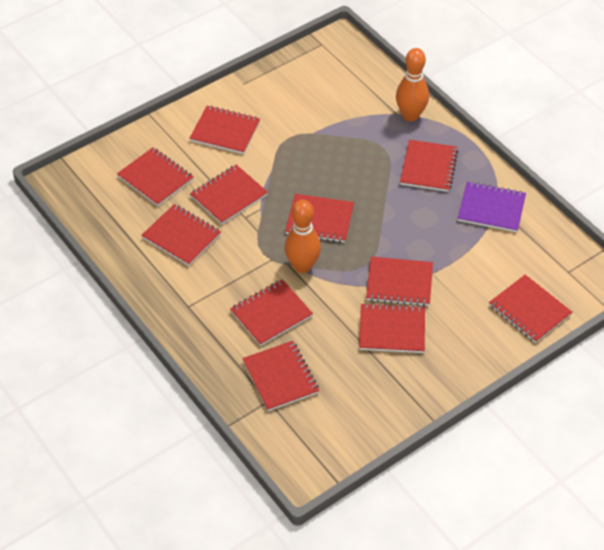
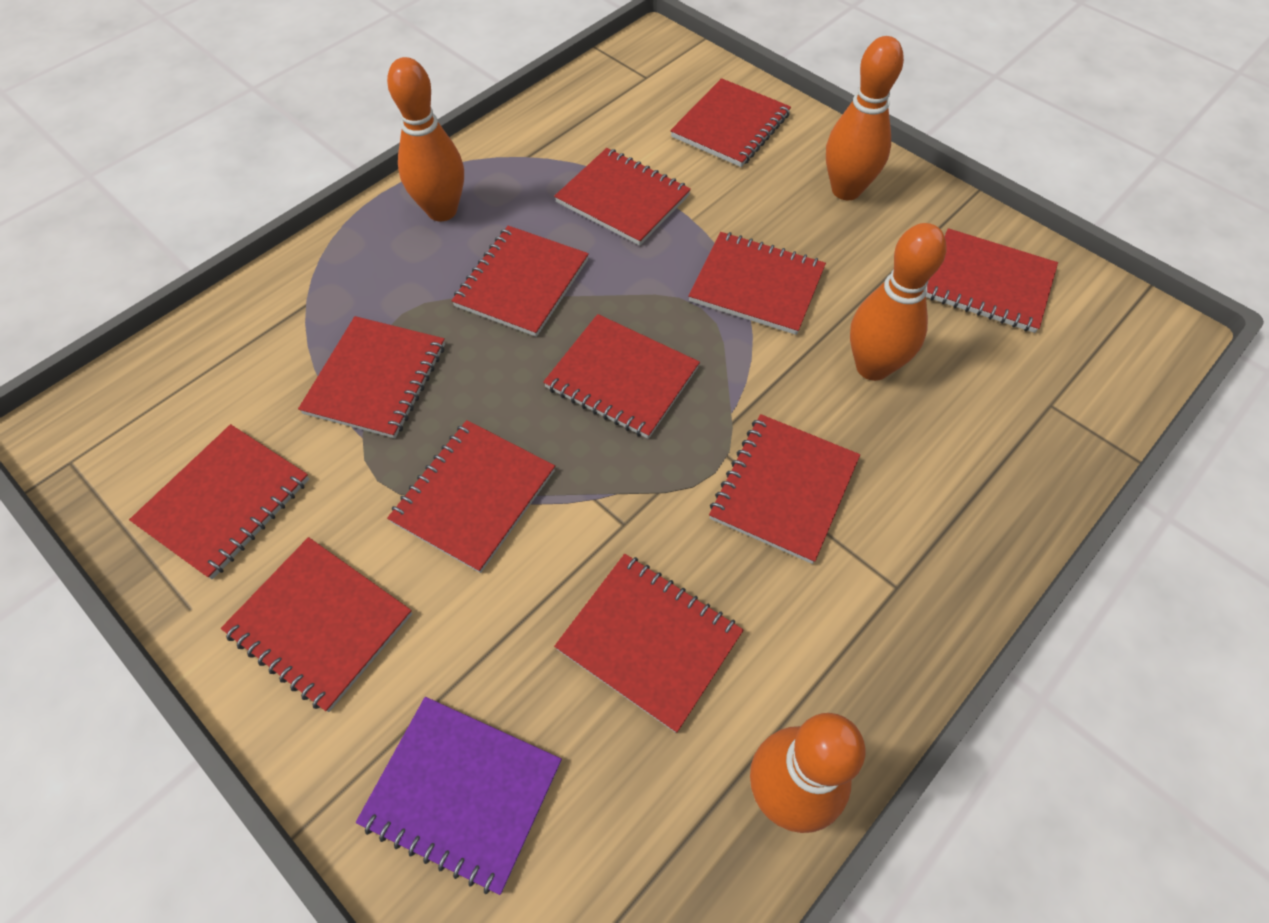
orange bowling pin: [285,200,321,273] [396,48,429,122] = 2 -> [387,57,464,221] [750,713,866,833] [826,36,904,200] [850,223,946,381] = 4
red notebook: [117,147,193,206] [141,204,221,266] [189,106,260,154] [190,165,268,224] [230,279,313,346] [242,341,319,411] [285,194,354,243] [359,303,425,353] [366,257,433,306] [400,140,458,192] [489,275,572,343] = 11 -> [129,424,309,579] [221,537,412,712] [298,316,445,438] [387,420,555,573] [451,226,589,337] [543,314,700,439] [554,148,691,246] [554,554,743,733] [670,78,791,167] [688,232,826,335] [709,414,860,564] [926,228,1058,333] = 12

